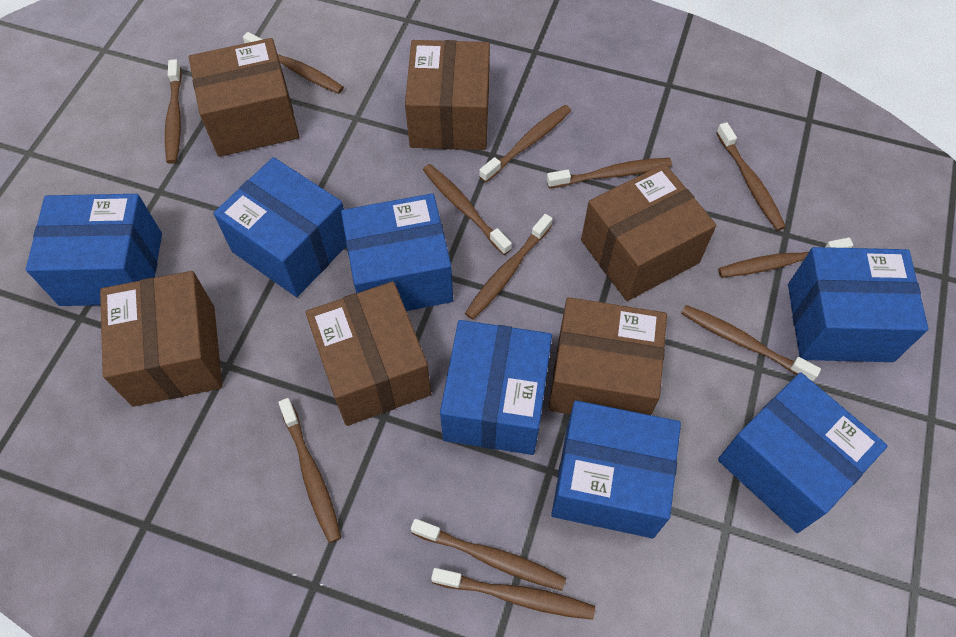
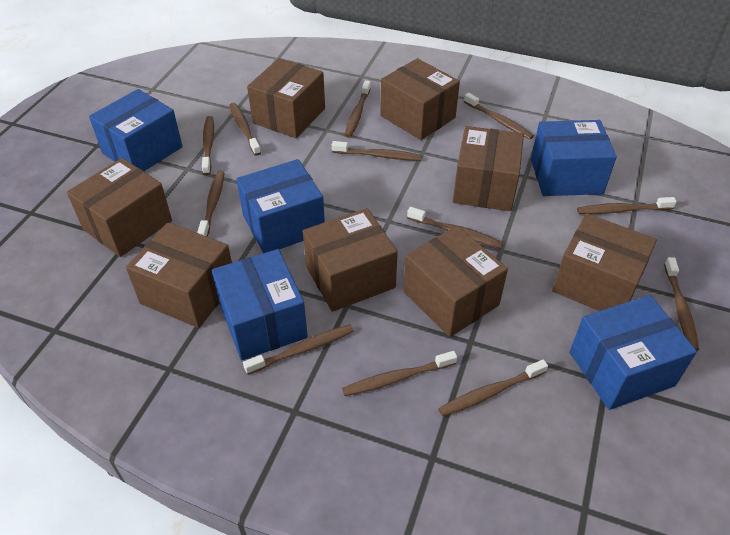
blue box: [26,194,162,306] [213,157,346,297] [341,193,453,311] [440,320,552,455] [551,400,681,538] [718,372,888,533] [788,247,929,362] = 7 -> [89,89,183,171] [212,249,308,360] [236,159,325,253] [531,120,617,196] [569,295,697,410] = 5
brown box: [100,271,222,407] [189,38,299,157] [305,281,431,426] [405,40,490,150] [548,297,667,415] [581,164,716,301] = 6 -> [67,158,172,257] [126,222,232,328] [247,58,325,138] [303,208,398,312] [380,58,460,140] [403,226,508,337] [453,126,524,211] [552,213,657,311] = 8

